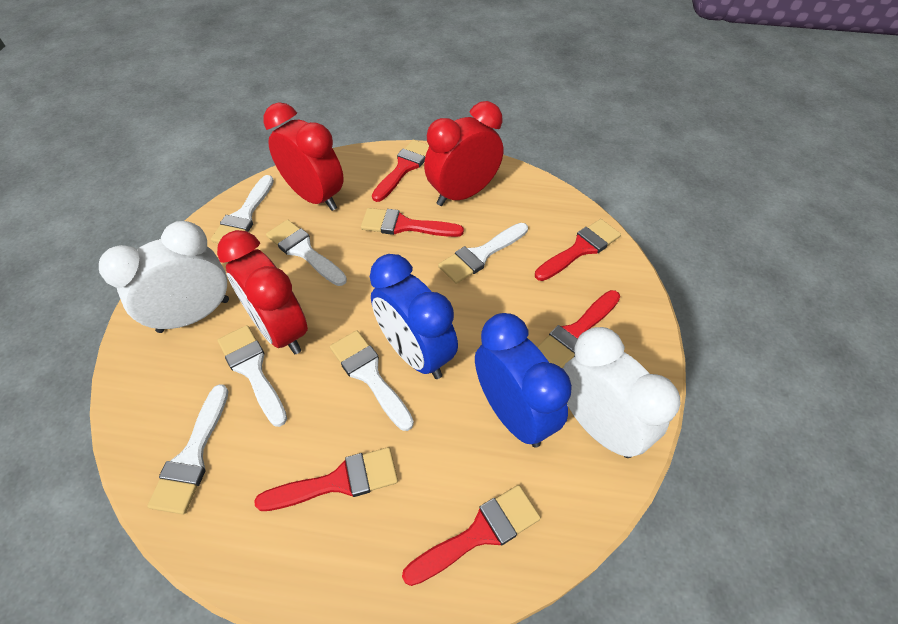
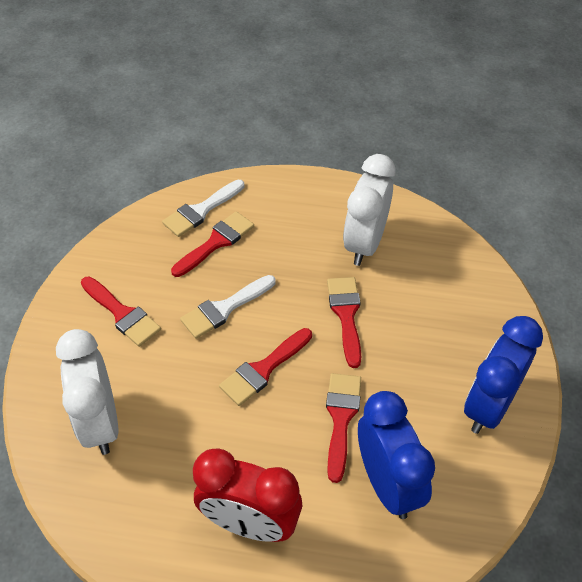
red brush: [254,447,398,511] [361,208,464,237] [372,140,429,202] [402,485,541,586] [535,219,621,281] [537,290,620,368] = 6 -> [81,276,161,347] [171,211,254,277] [219,328,312,406] [326,373,361,483] [327,277,361,368] = 5
red clock: [217,230,308,354] [263,102,344,211] [424,101,503,206] = 3 -> [193,448,302,542] = 1
white brush: [147,384,229,514] [211,175,274,243] [218,325,287,427] [266,220,347,286] [330,330,414,431] [438,223,528,284] = 6 -> [162,180,245,237] [180,275,276,339] = 2

